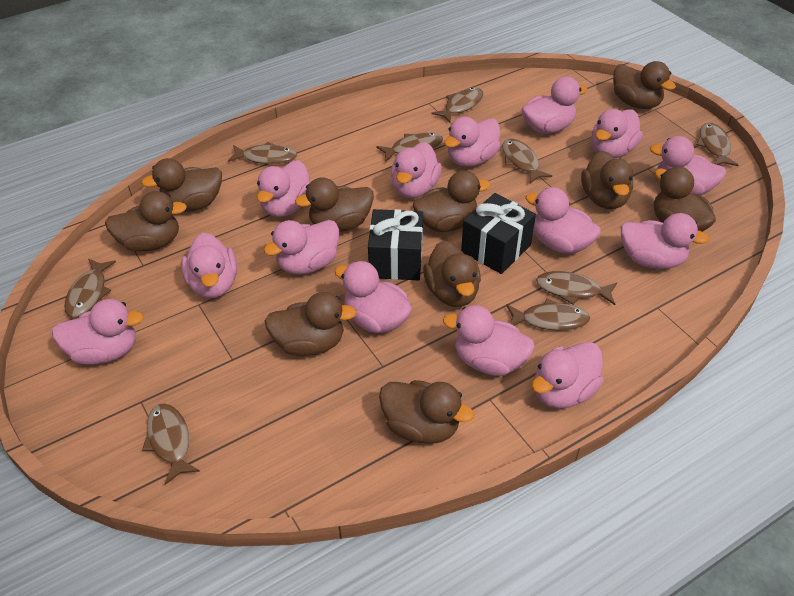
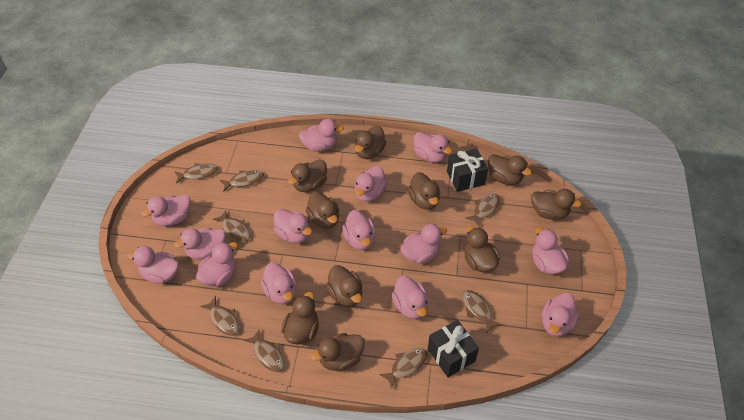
brown fish: [64,258,116,317] [142,404,200,485] [228,142,297,164] [376,132,443,161] [432,87,483,123] [502,139,552,184] [506,298,590,331] [536,271,617,305] [696,123,738,166] = 9 -> [174,163,218,184] [200,296,239,336] [213,210,250,242] [220,170,264,192] [243,330,285,372] [379,348,427,388] [463,290,502,333] [465,193,500,226] = 8

